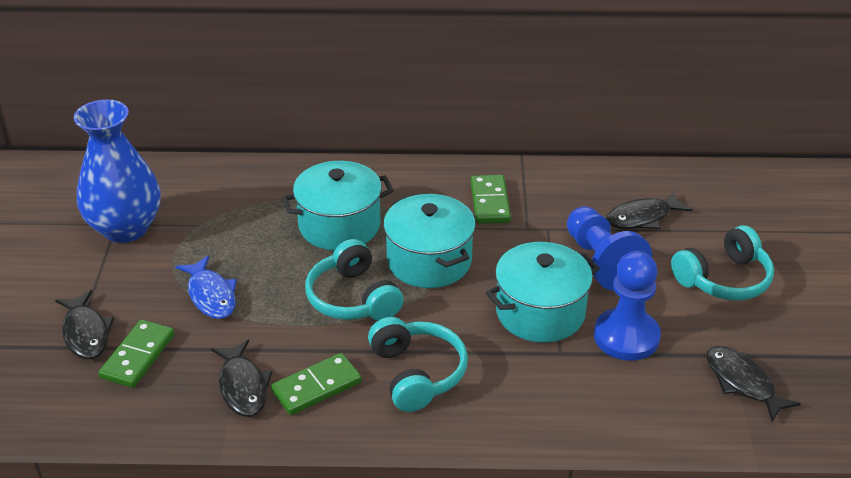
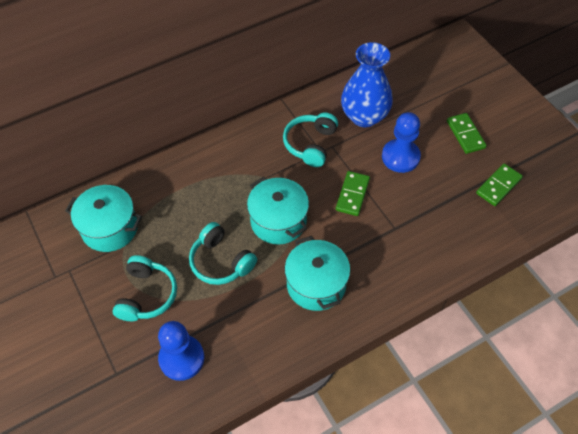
black fish: [55,290,114,359] [211,340,273,417] [606,191,692,229] [707,346,801,422] = 4 -> none = 0
blue fish: [175,255,237,319] = 1 -> none = 0

